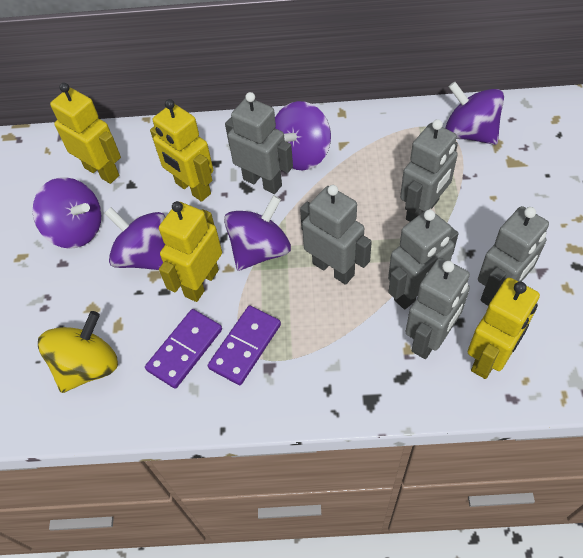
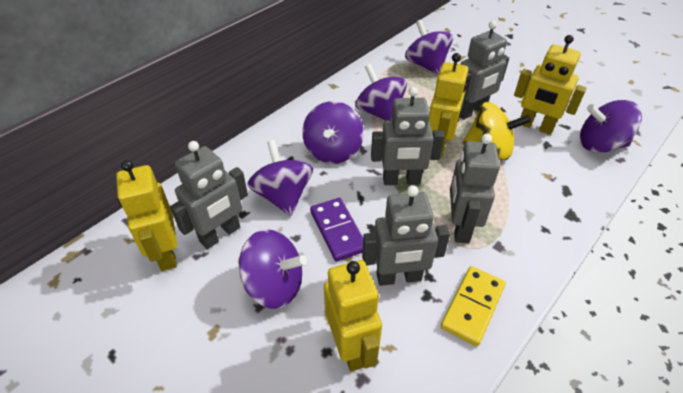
grey robot: [225,92,293,194] [300,185,372,285] [388,209,459,309] [400,119,458,222] [406,258,470,359] [478,206,549,306] = 6 -> [170,141,248,249] [362,185,450,286] [371,87,445,185] [450,134,500,243] [460,21,509,119] = 5
purple domino: [145,309,222,389] [208,306,281,385] = 2 -> [310,198,363,261] = 1
purple spinning top: [32,177,101,249] [104,207,165,270] [224,195,291,271] [275,101,331,170] [445,82,504,145] = 5 -> [239,229,307,309] [247,140,313,216] [302,101,364,164] [355,64,407,121] [405,20,453,75] [580,100,642,153] = 6
yellow domino: none = 0 -> [441,266,506,346] = 1

